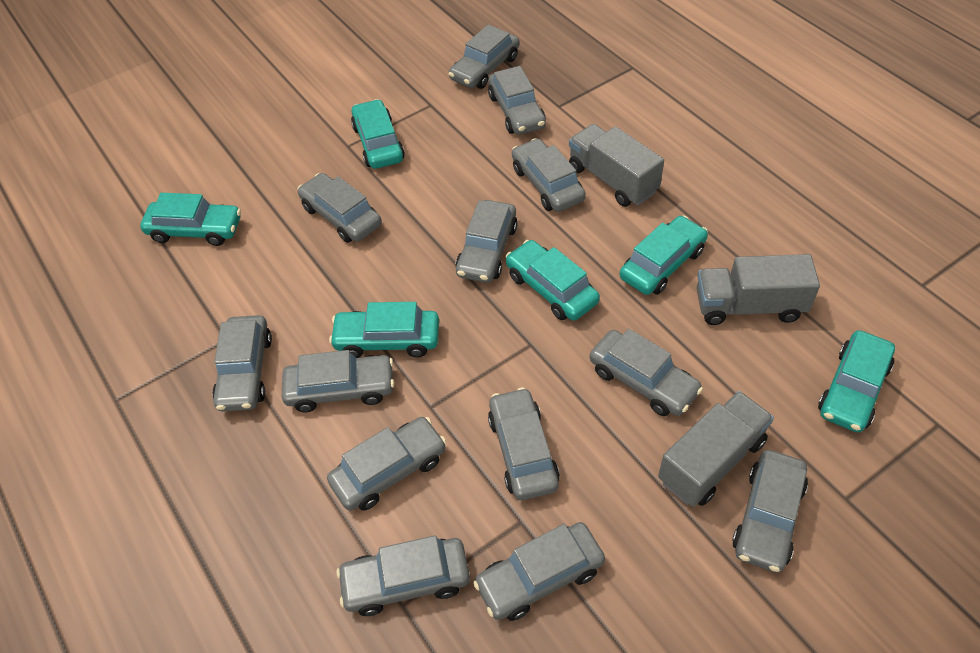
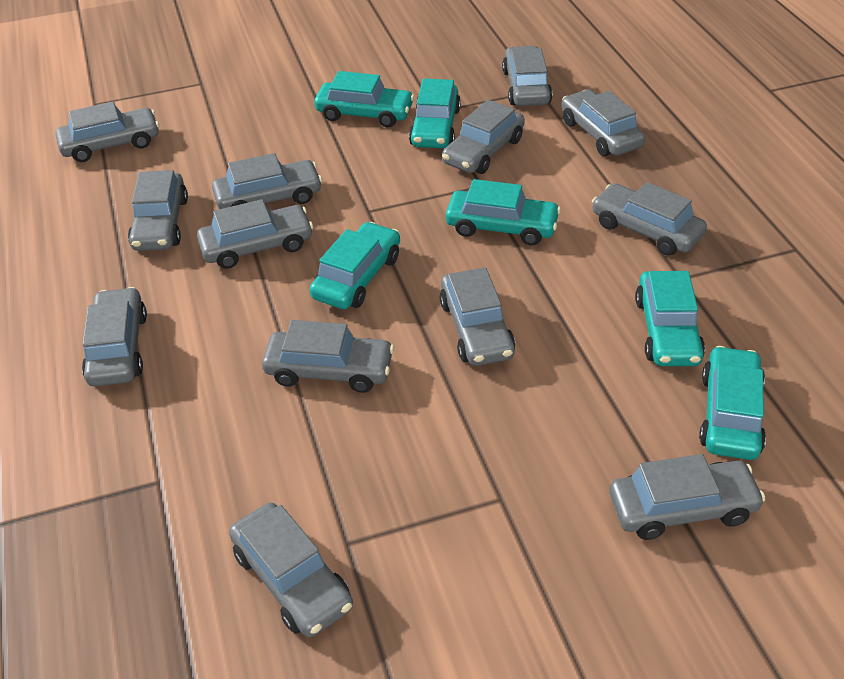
grey truck: [569,124,664,207] [658,391,774,507] [697,254,820,325] = 3 -> none = 0

